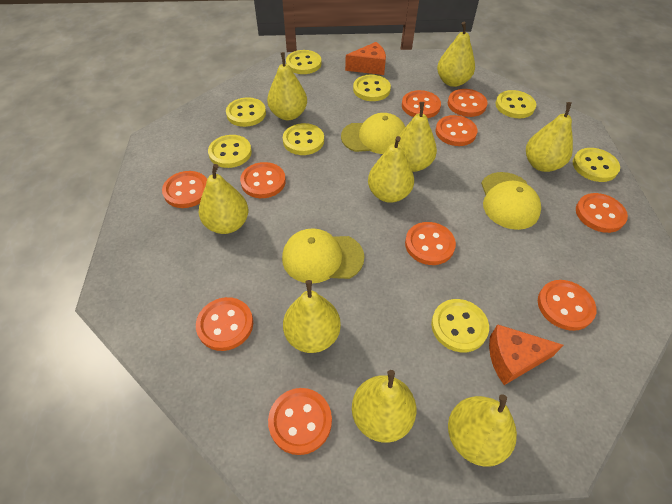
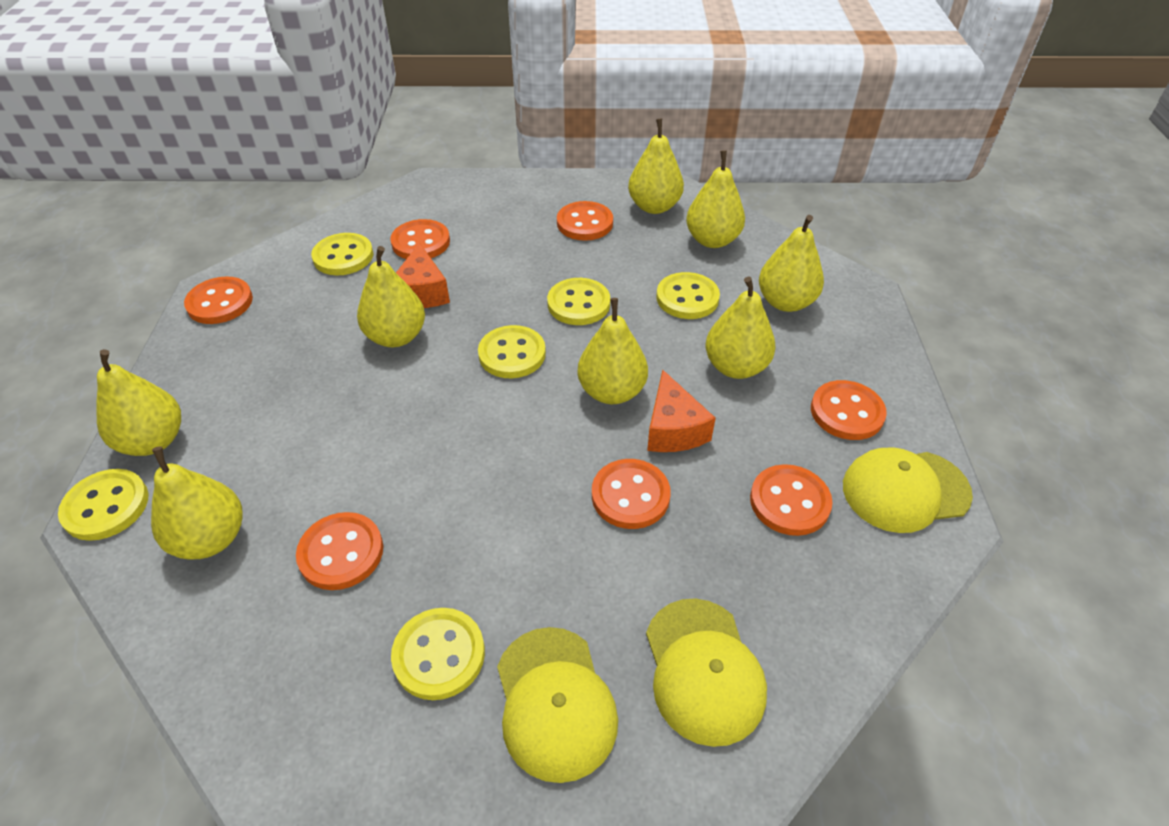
orange button: [162,171,207,208] [196,297,253,351] [240,162,286,198] [268,388,332,455] [402,90,441,118] [405,222,456,265] [436,115,478,146] [448,89,488,117] [538,280,597,331] [576,193,628,233] = 10 -> [184,277,253,324] [296,512,383,590] [390,219,450,259] [557,201,613,241] [592,459,671,529] [750,464,833,536] [811,380,887,440] = 7
yellow button: [208,135,252,168] [226,97,266,127] [283,123,324,155] [286,50,321,74] [353,75,391,101] [431,299,489,352] [495,90,536,118] [573,148,620,182] = 8 -> [58,469,149,541] [311,233,373,275] [391,608,485,700] [478,325,546,378] [547,278,610,325] [656,272,720,319] = 6
yellow pear: [199,164,248,234] [267,52,307,120] [283,280,341,353] [352,370,416,443] [368,136,414,203] [394,102,437,172] [437,21,475,87] [448,394,517,466] [526,102,573,172] = 9 -> [96,349,181,456] [151,447,243,559] [357,246,425,347] [577,298,648,404] [628,119,684,214] [686,150,745,248] [706,277,775,379] [759,215,824,312] = 8

